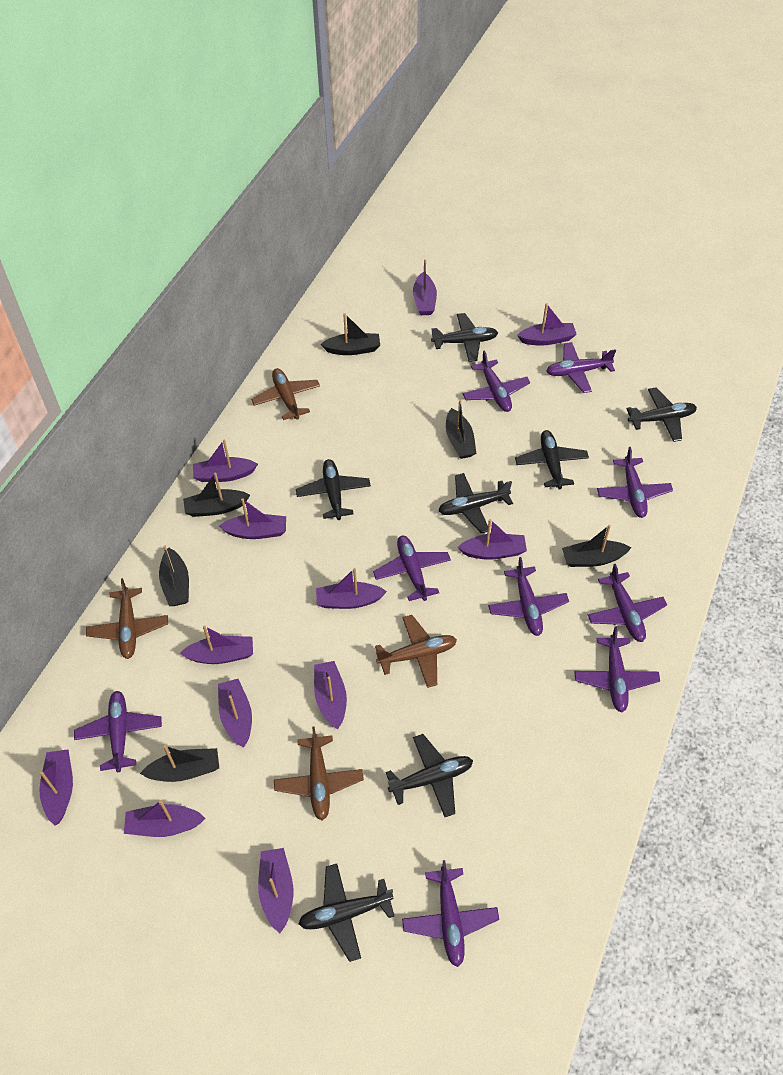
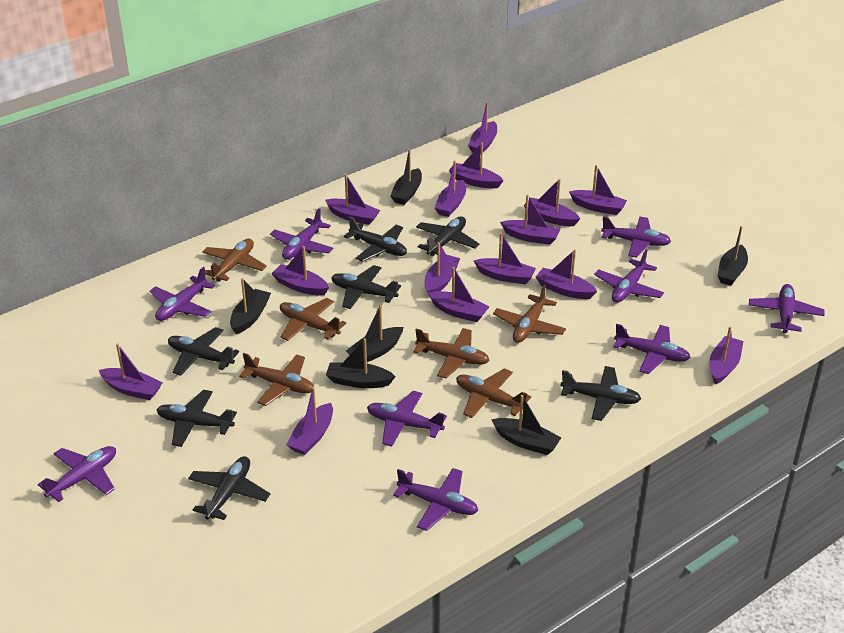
brown plane: [86,578,168,659] [251,368,320,420] [274,726,364,820] [375,615,457,688] = 4 -> [202,239,267,282] [239,353,314,406] [280,298,346,341] [413,328,489,378] [456,368,531,418] [493,284,566,343] = 6
purple boat: [39,749,73,826] [124,800,205,837] [180,625,253,664] [193,439,258,482] [218,679,252,748] [219,498,286,539] [258,848,293,933] [314,661,347,729] [316,568,387,609] [413,259,437,315] [457,519,527,560] [517,303,577,346] = 12 -> [99,343,162,400] [271,246,329,295] [286,387,333,455] [325,174,380,225] [424,242,460,297] [428,267,490,322] [434,160,466,217] [448,143,504,189] [468,101,497,154] [474,233,536,284] [500,194,560,245] [524,179,580,226] [536,249,597,299] [569,165,627,215] [710,326,743,384] = 15

